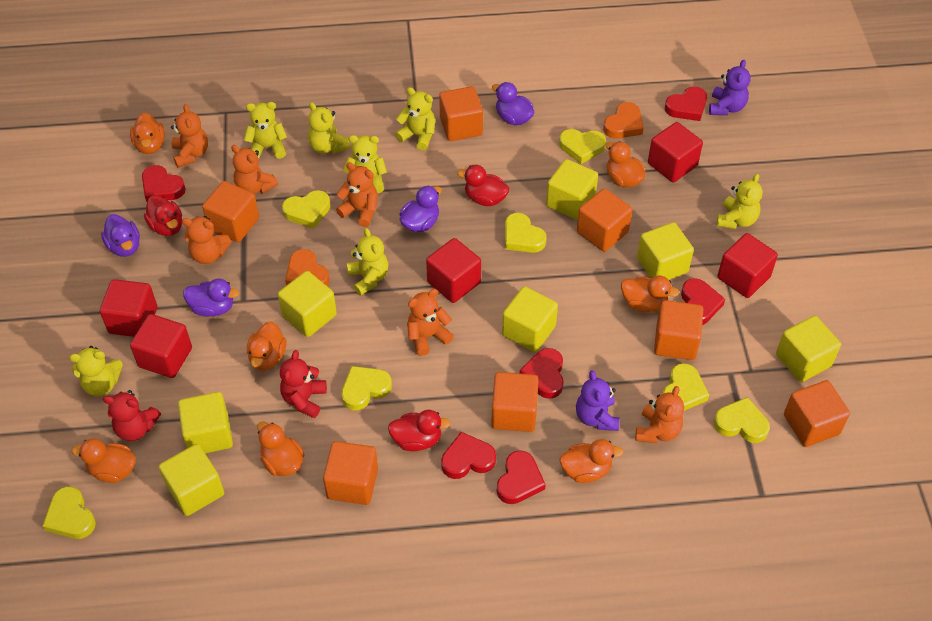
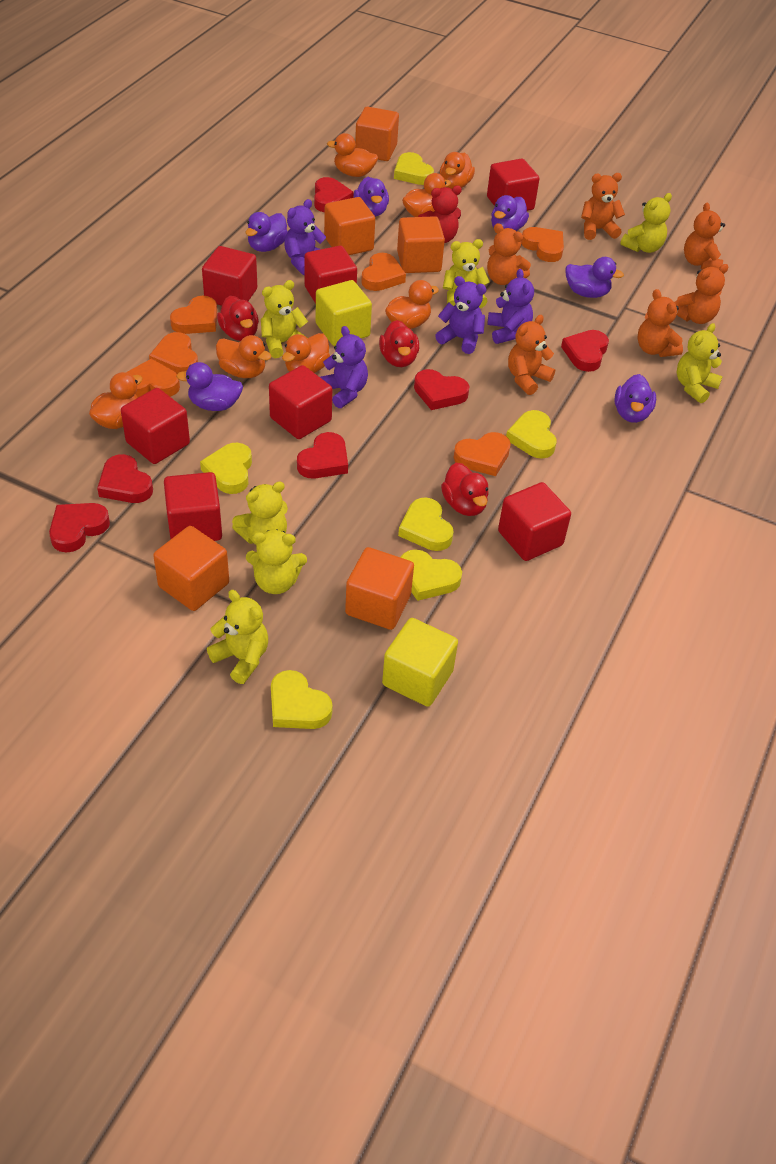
orange cube: [202,181,259,242] [323,441,378,505] [439,86,483,141] [491,372,539,432] [577,188,632,252] [654,300,703,360] [784,380,850,447] = 7 -> [153,526,229,611] [324,197,375,255] [345,547,414,630] [355,107,399,161] [397,216,445,273] = 5
orange heart: [285,249,329,286] [603,102,644,139] = 2 -> [126,359,180,397] [149,332,198,374] [170,296,217,334] [361,253,406,291] [453,432,511,476] [521,227,564,262] = 6
purple duck: [101,214,140,257] [183,279,239,317] [400,186,442,232] [492,82,535,126] = 4 -> [176,362,243,411] [245,212,288,252] [354,177,389,216] [491,195,529,231] [565,257,624,298] [615,374,656,423] = 6
purple teddy bear: [576,370,620,431] [709,59,750,115] = 2 -> [284,199,326,275] [320,326,368,408] [435,276,486,354] [487,269,534,344] = 4
red cube: [100,279,157,337] [130,314,192,378] [426,238,481,303] [648,122,703,182] [717,233,778,298] = 5 -> [121,388,190,464] [164,472,222,541] [202,246,257,306] [269,365,332,439] [305,246,357,304] [487,158,539,211] [498,482,571,561] = 7
red teddy bear: [103,390,161,441] [280,350,327,418] = 2 -> [418,186,462,243] = 1
yellow cube: [159,444,224,516] [178,392,233,454] [278,271,337,337] [502,286,558,352] [546,159,598,220] [637,222,694,280] [776,315,841,382] = 7 -> [316,280,372,346] [382,618,458,707] = 2
yellow heart: [42,487,96,539] [282,190,330,229] [341,366,392,411] [505,213,547,253] [559,129,606,164] [662,363,709,411] [714,397,770,443] = 7 -> [200,443,252,494] [271,670,333,729] [394,152,434,185] [398,497,454,551] [400,549,462,601] [506,410,556,459] = 6

